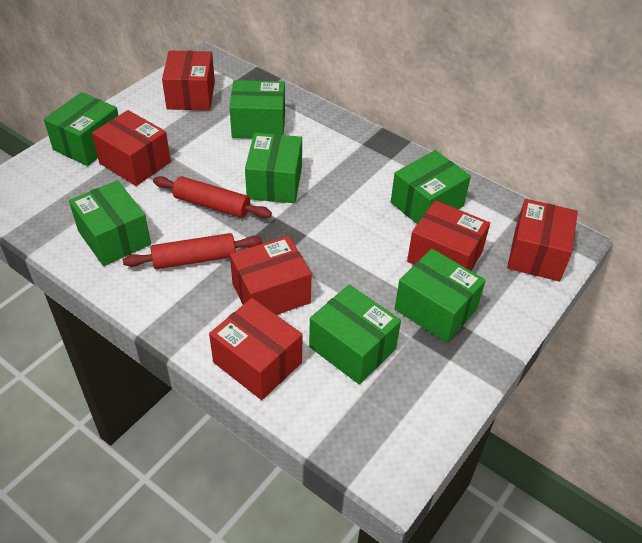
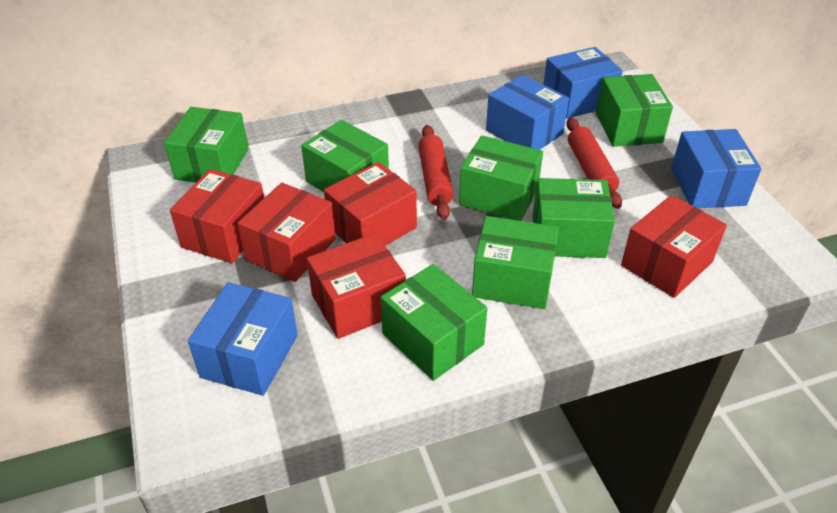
blue box: none = 0 -> [188,282,298,396] [486,75,569,150] [543,47,623,119] [671,129,761,208] = 4
red box: [92,110,171,186] [162,50,215,110] [209,298,303,400] [230,236,312,315] [407,200,490,271] [507,199,578,281] = 6 -> [170,169,264,263] [237,183,336,282] [307,233,406,339] [324,162,417,246] [621,195,727,298] = 5

